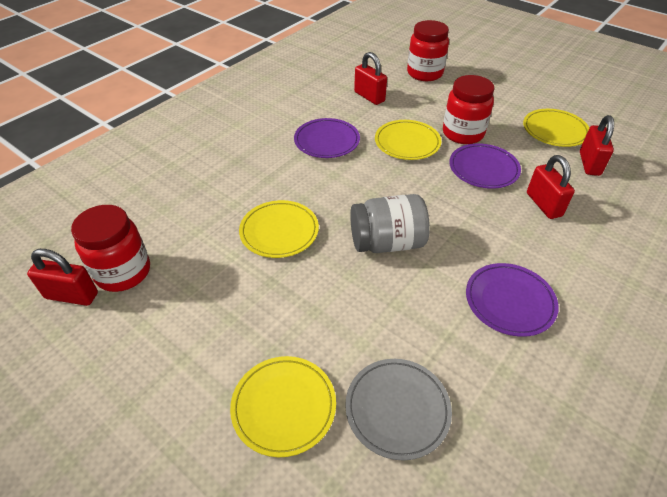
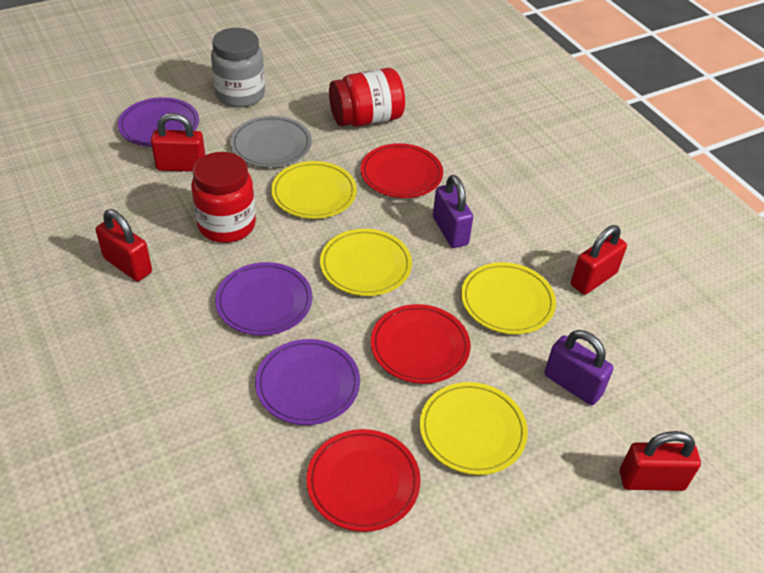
purple padlock: none = 0 -> [433,175,473,248] [544,330,614,405] = 2
red jar: [71,205,150,292] [407,20,449,81] [443,75,494,144] = 3 -> [191,152,256,243] [329,68,405,127] = 2
red plate: none = 0 -> [306,429,421,532] [361,143,443,198] [371,304,470,384] = 3

